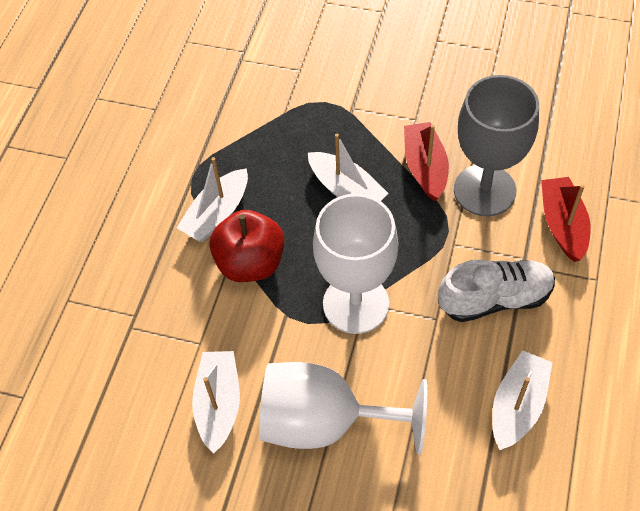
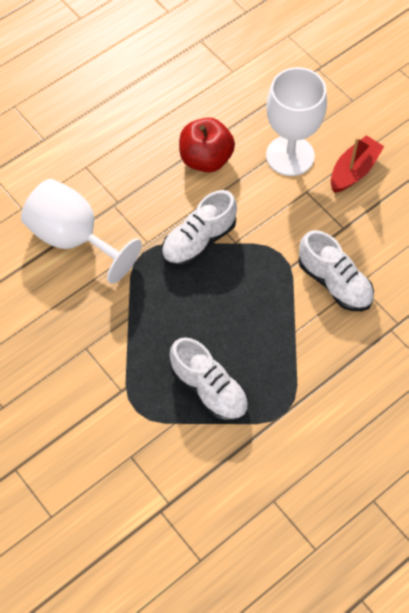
grey goblet: [454,75,539,216] = 1 -> none = 0
red boat: [404,122,449,201] [541,177,591,262] = 2 -> [331,135,384,193] = 1
white boat: [177,157,248,242] [192,351,240,454] [308,134,389,201] [492,350,553,450] = 4 -> none = 0
white shoe: [438,260,555,322] = 1 -> [161,190,237,267] [170,337,249,422] [298,230,374,311] = 3

